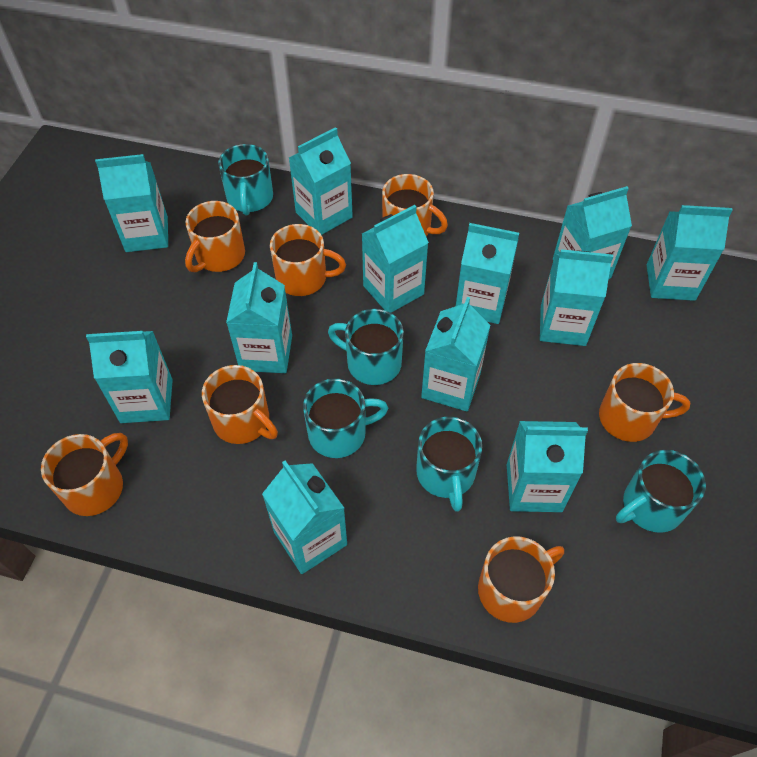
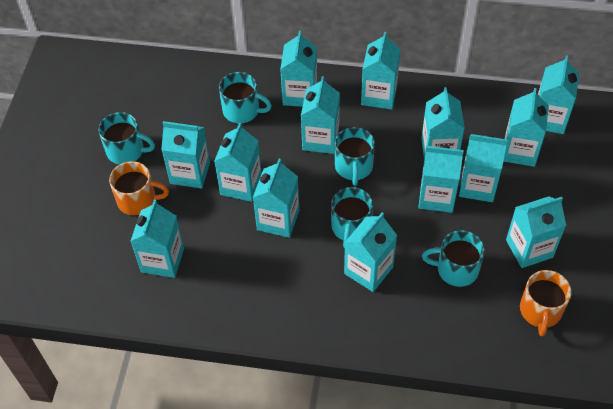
orange mug: [41,433,128,516] [185,201,245,272] [202,365,278,444] [270,224,346,296] [382,174,448,236] [478,537,564,623] [599,363,690,442] = 7 -> [109,161,169,215] [520,270,572,337] = 2
turquoise carton: [86,331,173,423] [95,154,168,252] [226,262,292,373] [262,461,347,574] [289,127,353,235] [362,205,429,313] [421,297,490,412] [456,223,519,324] [507,421,588,512] [540,249,613,346] [553,186,632,279] [647,205,733,301] = 12 -> [131,200,184,278] [161,121,210,188] [214,123,262,202] [253,159,299,238] [280,31,317,107] [301,76,340,154] [344,213,397,292] [361,32,400,109] [418,145,464,213] [421,87,465,160] [459,134,507,202] [503,88,549,167] [506,196,566,268] [538,56,580,134] = 14

